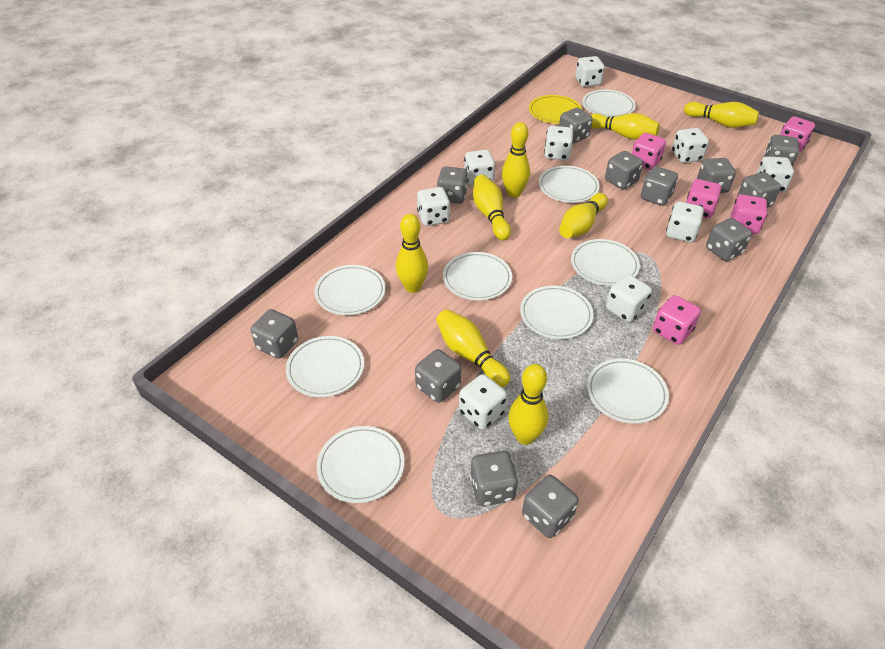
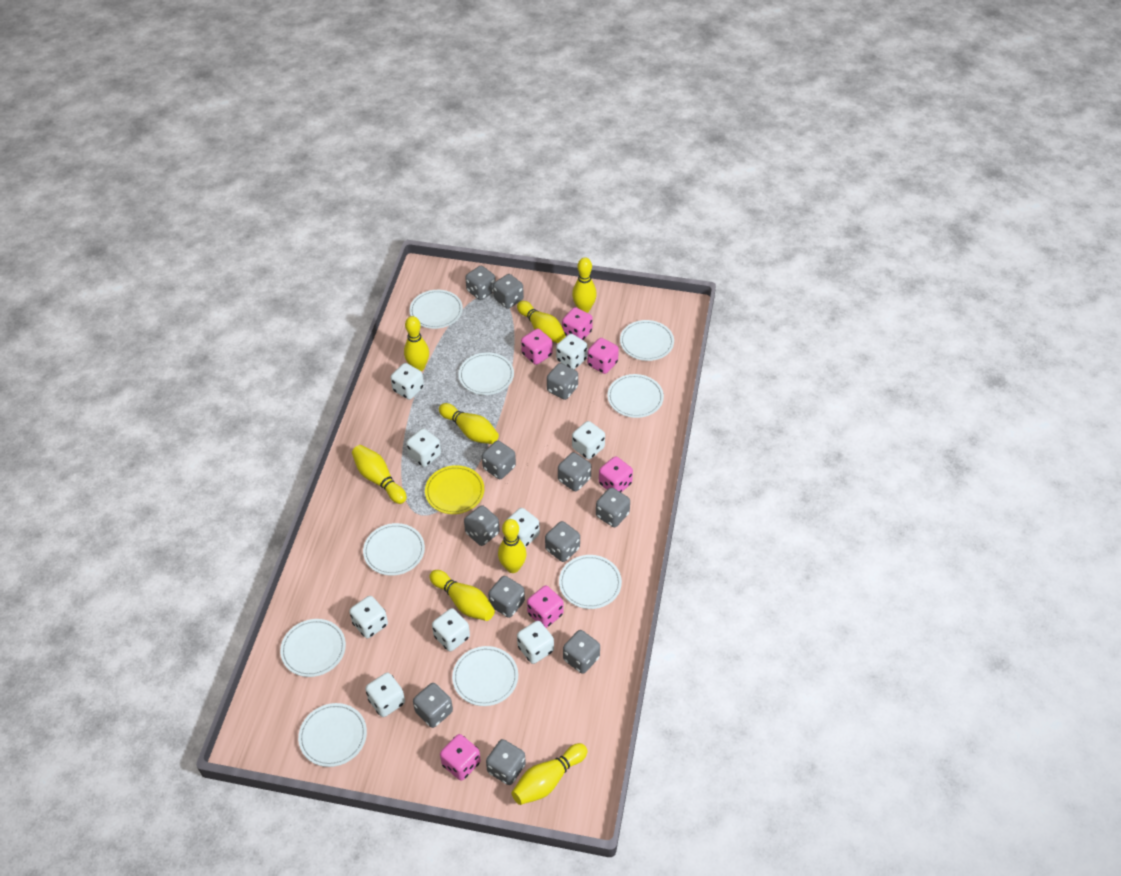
pink dice: [632,133,666,170] [653,295,701,345] [686,179,721,219] [731,195,768,234] [780,116,815,152] = 5 -> [440,734,481,781] [521,329,553,365] [527,586,564,628] [562,307,593,340] [587,338,619,374] [599,456,633,492] = 6

